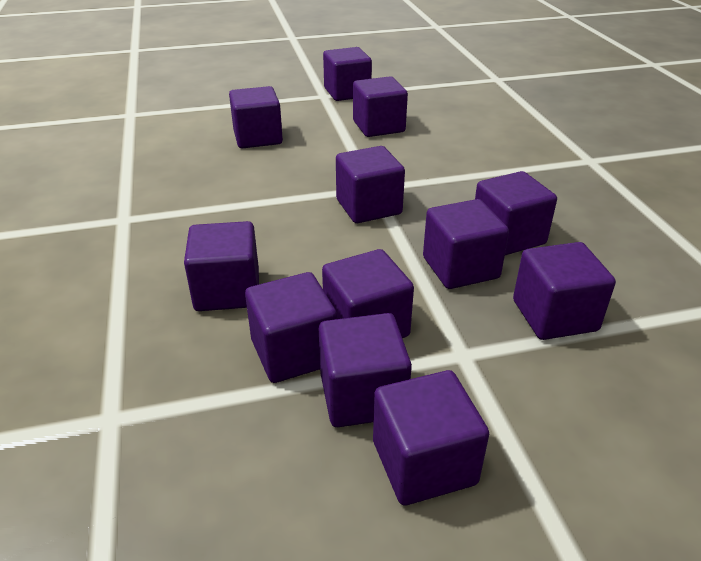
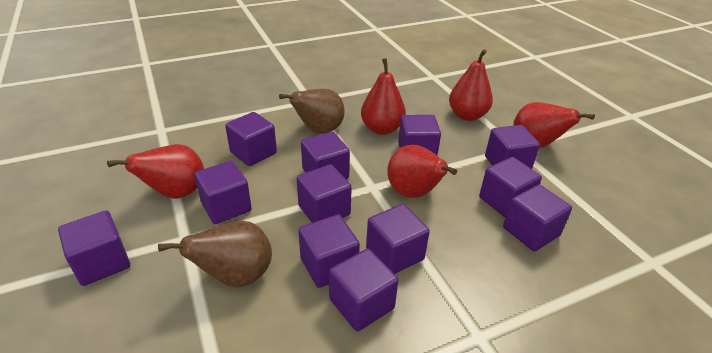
brown pear: none = 0 -> [158,221,272,288] [279,89,345,134] = 2
red pear: none = 0 -> [107,144,204,199] [361,58,406,135] [387,145,457,198] [449,49,493,121] [513,102,595,148] = 5

